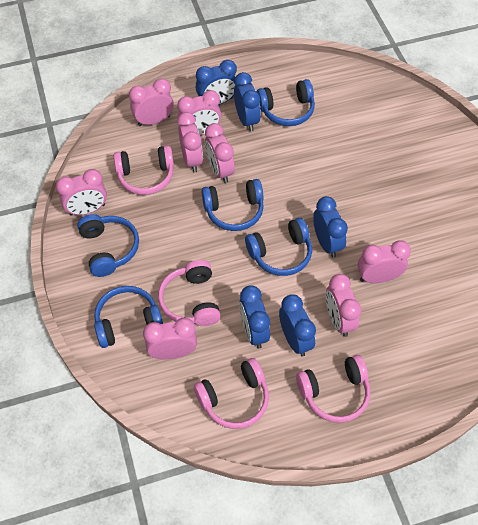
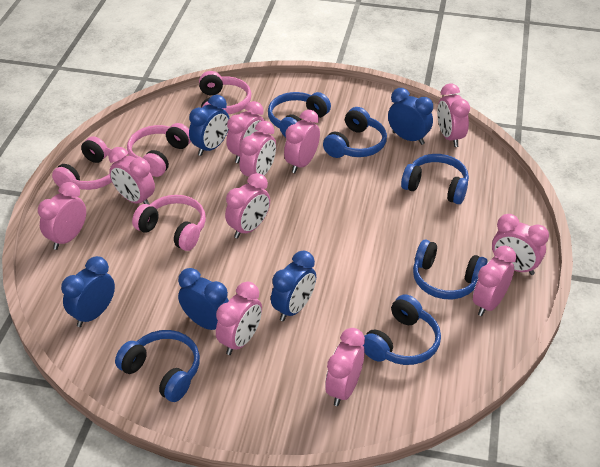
blue headphones: [77,214,139,277] [94,286,163,348] [202,179,264,231] [245,218,312,276] [257,79,315,126] = 5 -> [115,330,200,402] [268,92,331,137] [323,107,387,158] [363,294,441,365] [401,154,469,204] [413,240,488,299] = 6
pink clock: [56,169,107,216] [129,78,174,126] [143,318,197,359] [177,90,221,135] [177,112,203,173] [205,123,235,183] [326,274,361,337] [358,241,411,283] = 8 -> [38,182,86,250] [109,147,155,205] [216,282,262,355] [225,173,270,239] [226,101,265,163] [239,121,276,177] [284,110,320,173] [325,328,365,406] [437,83,470,147] [473,246,516,316] [492,214,549,275] = 11

